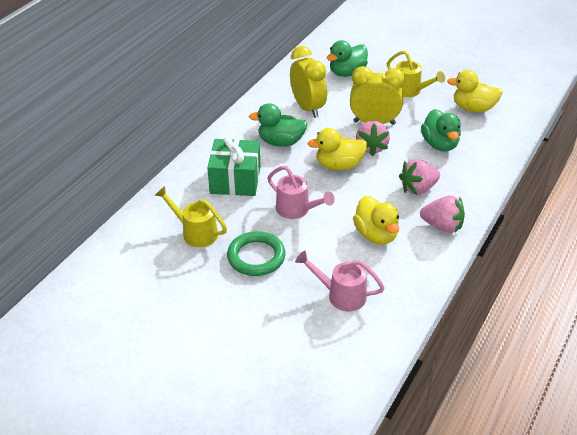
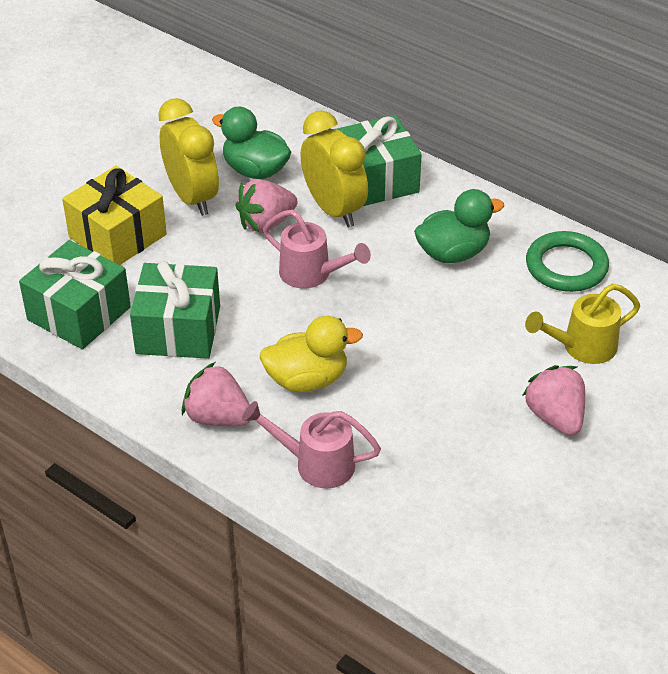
green duck: [249,103,308,147] [327,40,368,77] [421,109,461,151] = 3 -> [212,107,291,179] [414,189,504,263] = 2
green gift: [207,136,260,196] = 1 -> [19,240,131,349] [130,261,220,359] [336,115,422,206] = 3
yellow duck: [308,128,367,170] [353,196,399,245] [447,70,503,112] = 3 -> [259,316,363,392] = 1
yellow gift: none = 0 -> [62,166,167,265] = 1
yellow watering can: [155,186,227,247] [387,51,445,97] = 2 -> [525,284,640,364] = 1

